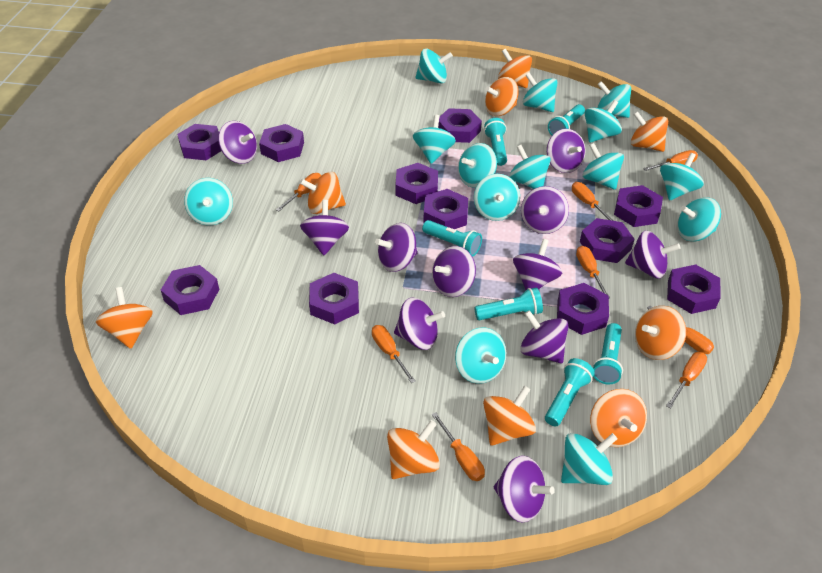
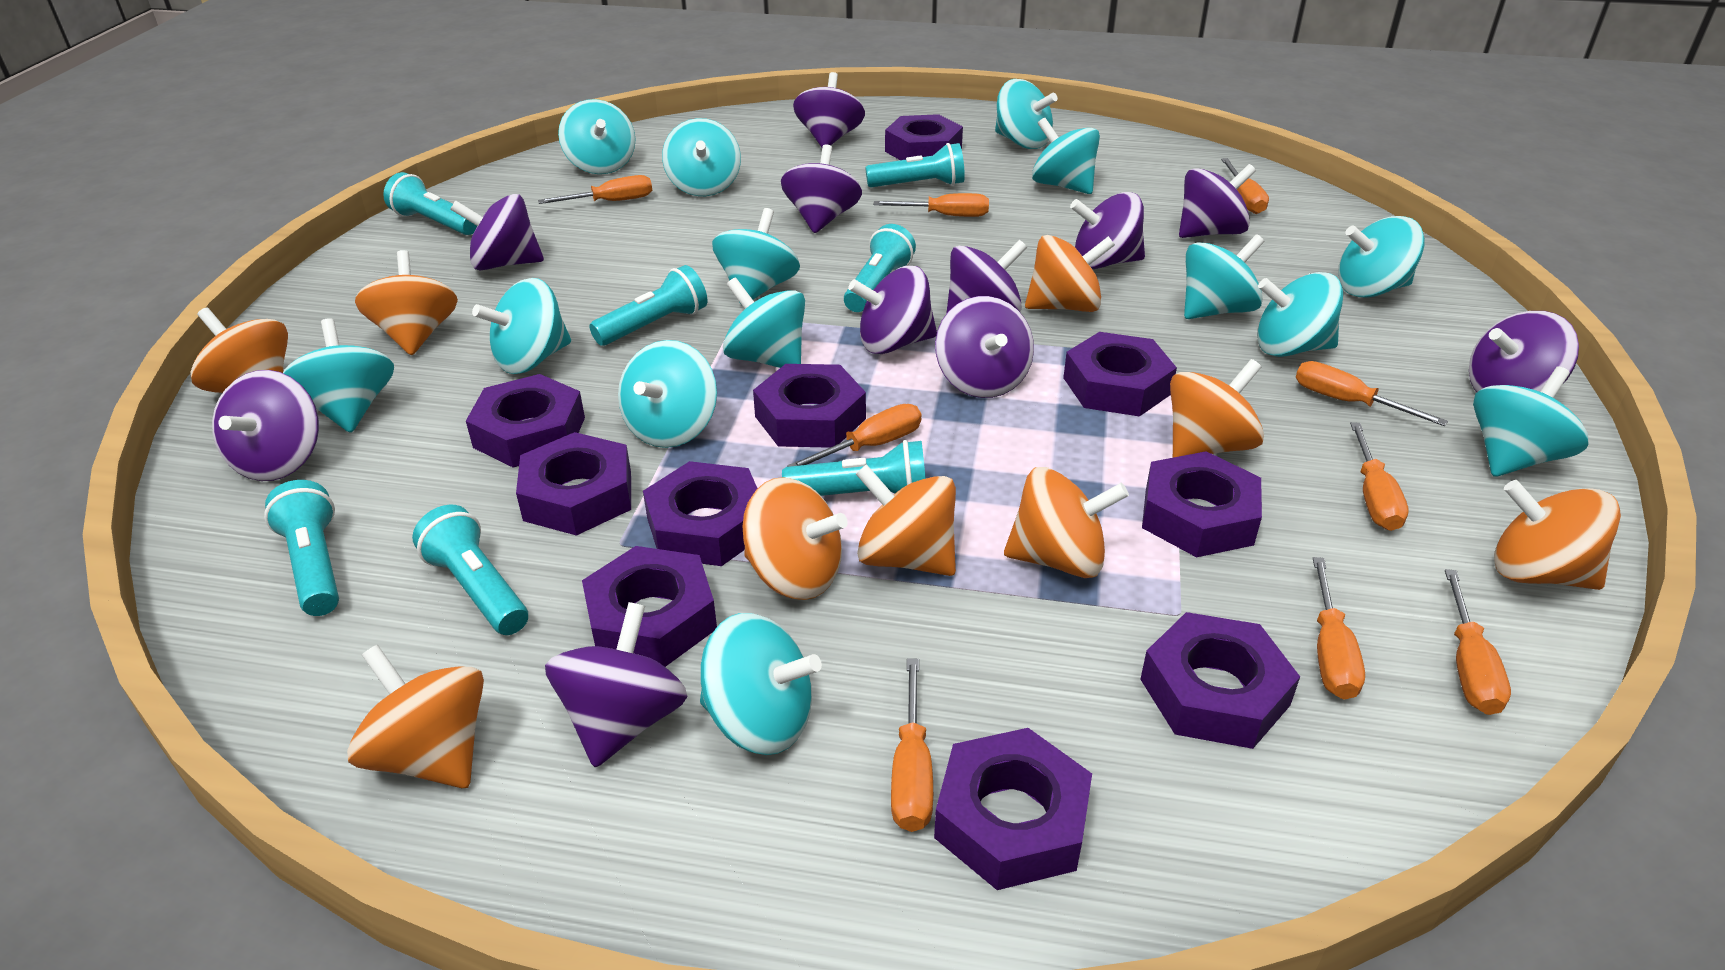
orange screwdriver: [276,173,321,211] [372,325,416,383] [432,412,485,481] [572,182,614,221] [576,246,610,299] [643,150,698,171] [647,305,714,354] [666,352,707,409] = 8 -> [538,175,652,204] [787,404,922,467] [874,193,989,217] [891,658,933,832] [1221,158,1269,214] [1296,361,1448,426] [1313,557,1365,700] [1350,422,1409,531] [1445,569,1511,715] = 9
purple nut: [161,265,219,315] [177,124,221,160] [259,124,304,162] [309,273,359,324] [395,163,438,204] [423,189,468,229] [438,108,482,143] [557,283,609,335] [580,218,634,263] [614,185,663,227] [667,265,721,314] = 11 -> [466,374,585,467] [516,432,631,536] [582,546,717,667] [643,461,758,566] [753,364,866,448] [885,114,963,160] [934,728,1092,890] [1063,332,1177,417] [1140,612,1300,749] [1142,451,1262,558] = 10
turquoise flashlight: [422,220,482,256] [474,288,543,320] [484,118,507,166] [545,358,595,427] [548,104,585,135] [592,323,623,384] = 6 -> [264,480,339,616] [383,172,477,235] [412,505,528,635] [589,265,707,346] [782,440,926,496] [844,224,916,312] [865,143,965,187] = 7

